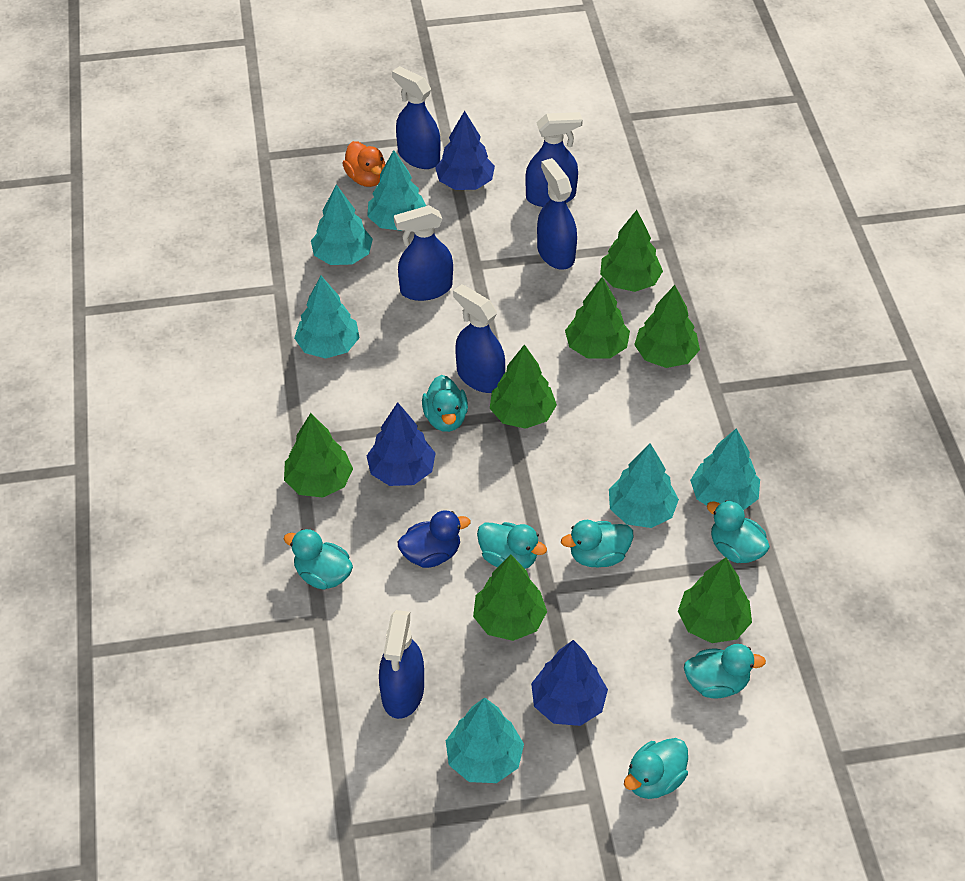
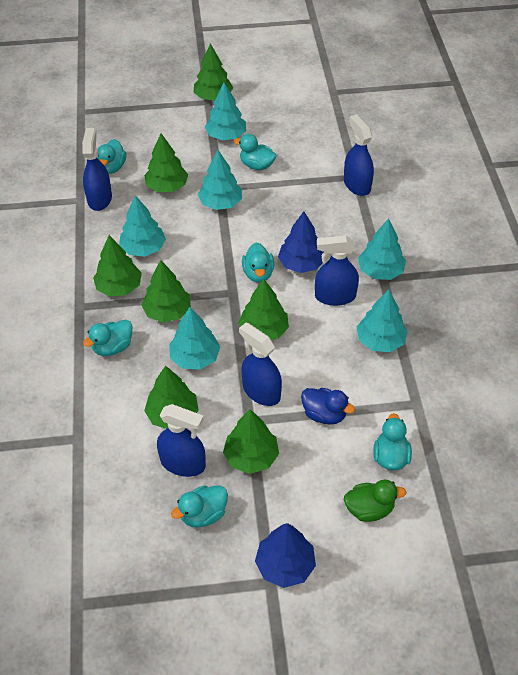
blue spray bottle: [379,610,424,719] [392,66,440,169] [394,205,453,301] [453,284,505,393] [525,112,583,207] [537,158,577,270] = 6 -> [82,128,112,211] [157,404,206,477] [239,322,282,406] [315,235,359,306] [344,114,374,196] = 5
blue tree: [367,402,436,486] [435,111,495,190] [531,640,608,726] = 3 -> [255,523,316,588] [278,211,323,273] = 2
green duck: none = 0 -> [344,480,406,522] = 1
orange duck: [342,141,385,187] = 1 -> none = 0
turquoise duck: [284,529,353,590] [422,375,468,432] [477,522,547,569] [561,520,634,568] [624,738,688,799] [684,644,766,698] [707,500,770,563] = 7 -> [83,319,132,356] [97,139,126,174] [171,485,228,527] [234,134,277,170] [242,242,274,283] [373,413,412,470] = 6

